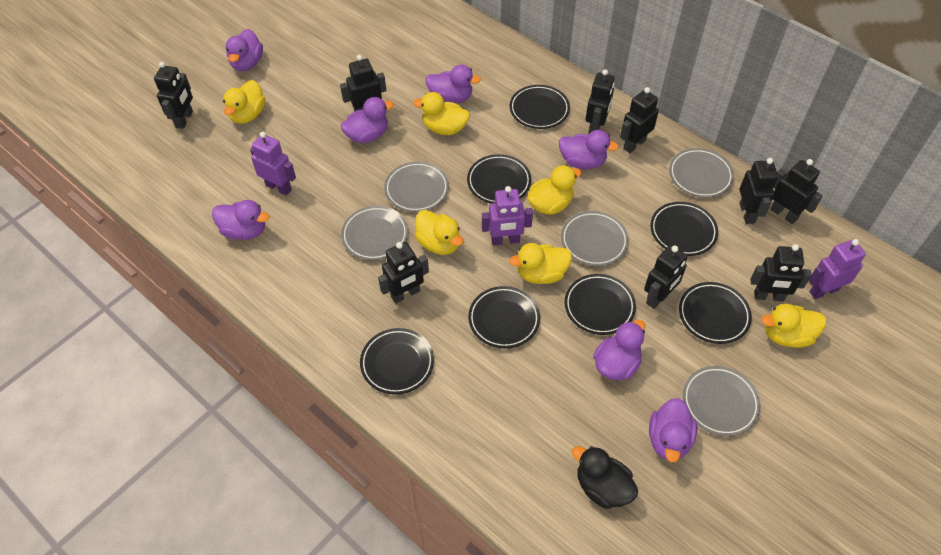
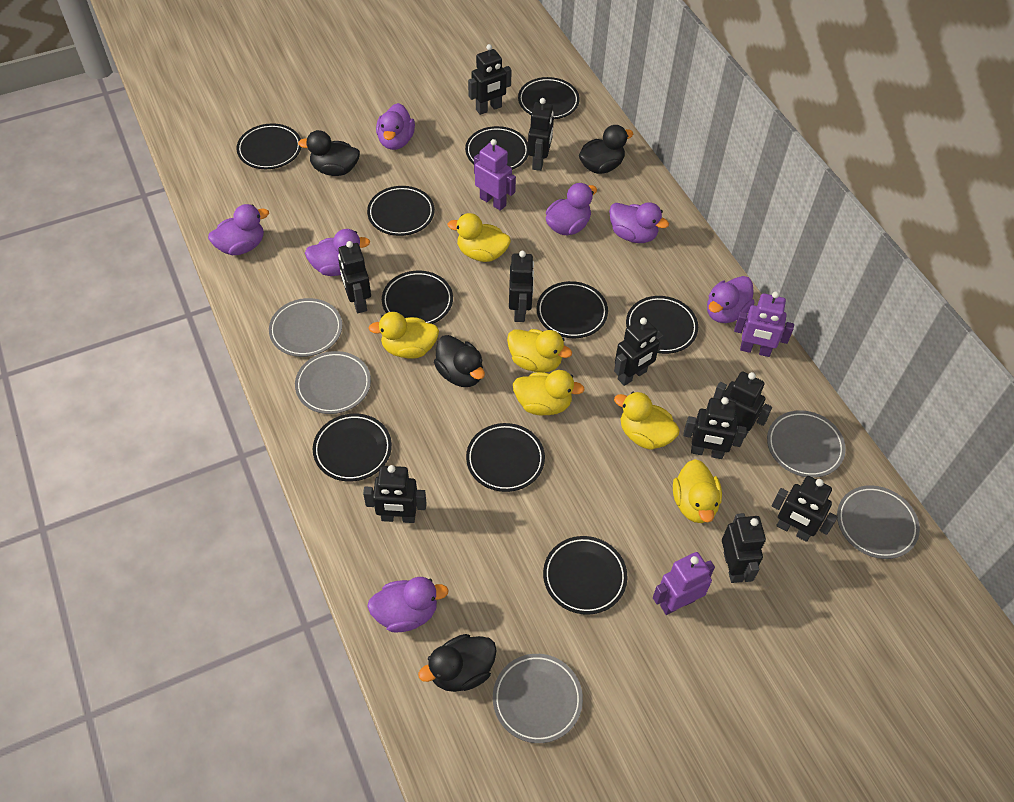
black duck: [572,446,638,509] = 1 -> [298,130,360,176] [418,634,497,692] [434,335,485,387] [579,125,633,174] = 4
black plate: [360,328,434,395] [467,154,531,203] [468,286,540,349] [510,85,570,129] [564,274,636,335] [650,202,718,256] [679,282,752,344] = 7 -> [236,123,301,169] [313,413,392,482] [367,186,435,236] [382,271,453,324] [465,126,528,170] [466,423,545,492] [518,77,580,119] [537,281,608,338] [543,536,627,615] [626,296,698,354] = 10
black robot: [154,62,193,129] [340,55,386,112] [378,242,429,304] [586,69,615,134] [620,87,659,153] [644,245,688,309] [739,158,778,224] [750,244,811,301] [770,159,823,224] = 9 -> [338,241,371,313] [363,465,427,523] [468,44,512,115] [509,251,534,322] [528,98,554,171] [614,318,663,386] [683,397,747,459] [713,372,772,438] [722,513,766,583] [772,476,837,542] = 10

